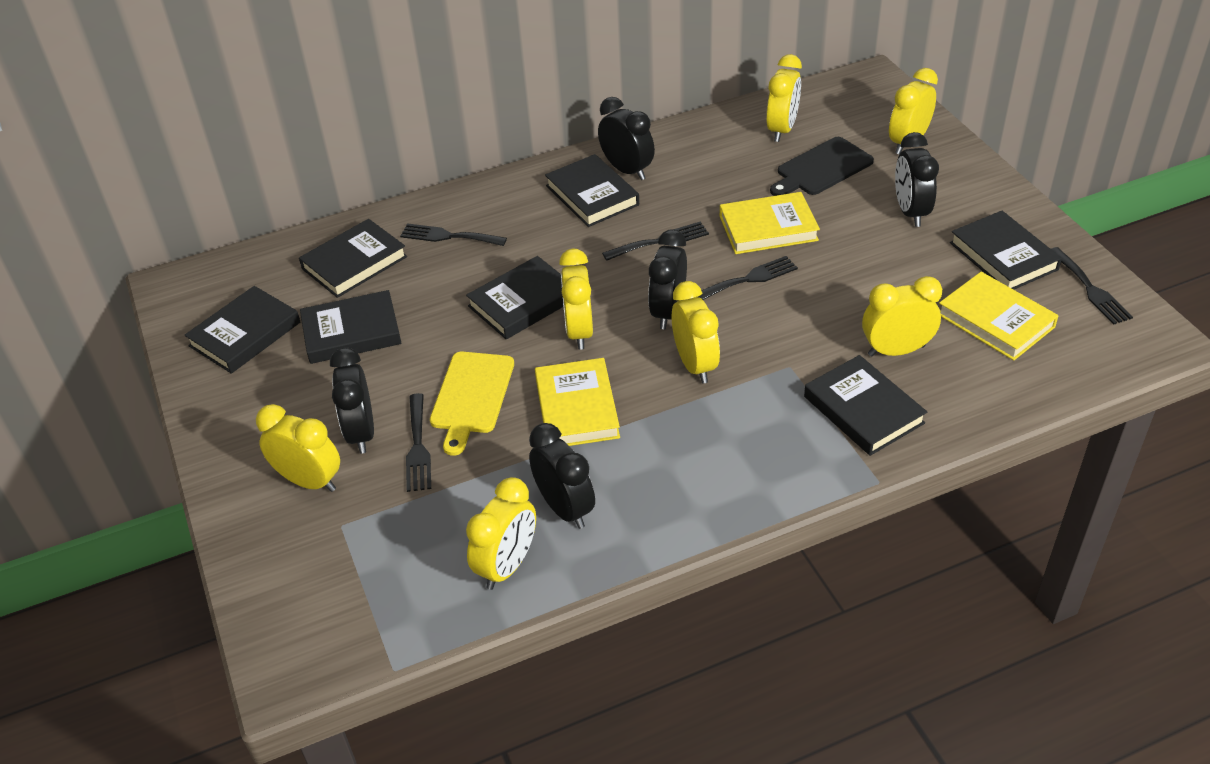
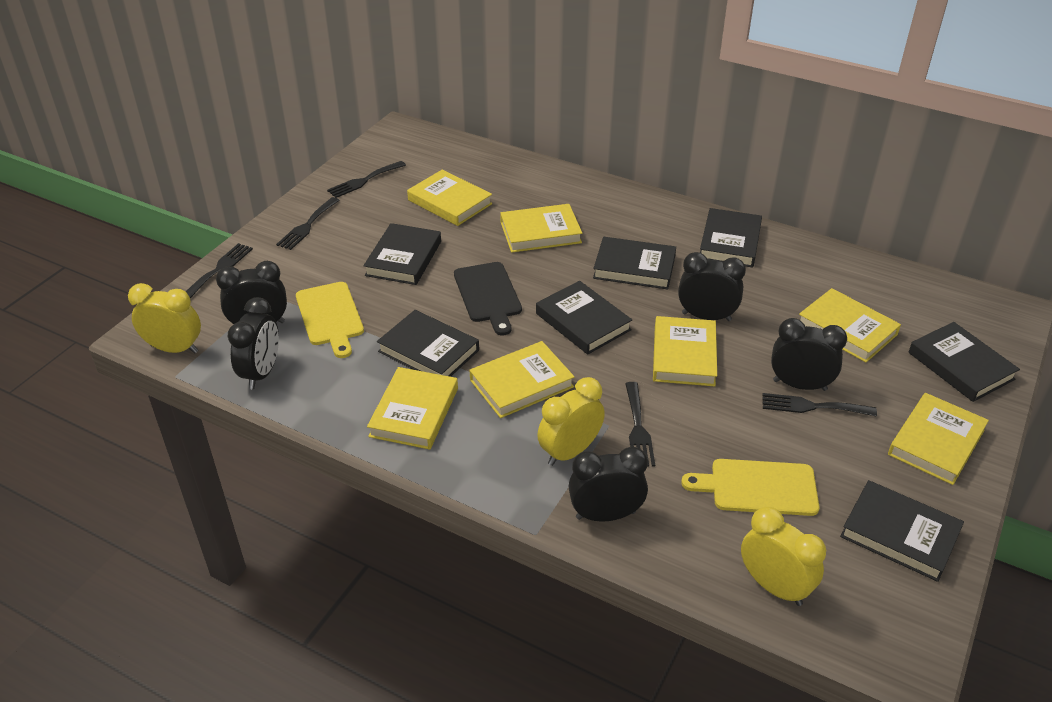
yellow book: [535,358,620,446] [720,192,820,254] [939,272,1059,360] = 3 -> [367,367,458,450] [407,169,492,226] [470,341,575,418] [500,204,582,253] [653,316,717,386] [799,288,901,362] [888,393,989,485] = 7
yellow clock: [256,404,340,492] [466,477,536,590] [559,249,593,350] [672,281,720,384] [766,54,802,142] [862,276,942,357] [889,68,938,154] = 7 -> [128,283,201,354] [537,377,605,466] [741,507,826,606] = 3
yellow cutting board: [430,352,514,456] = 1 -> [296,282,364,358] [681,459,819,516] = 2

